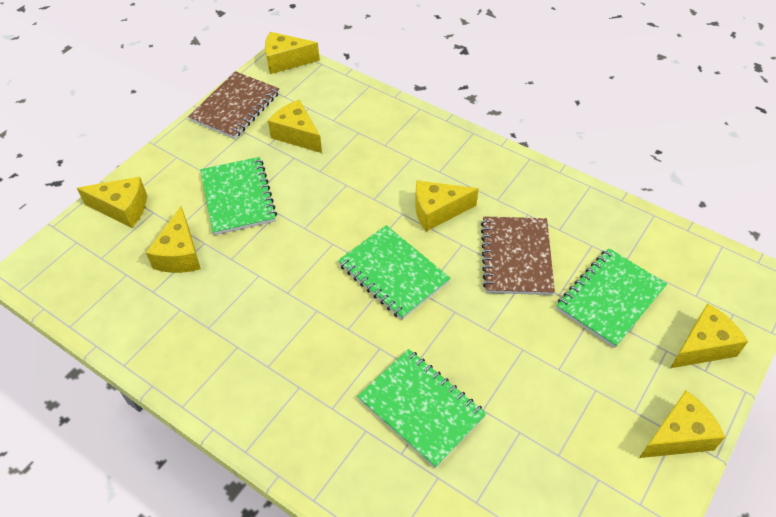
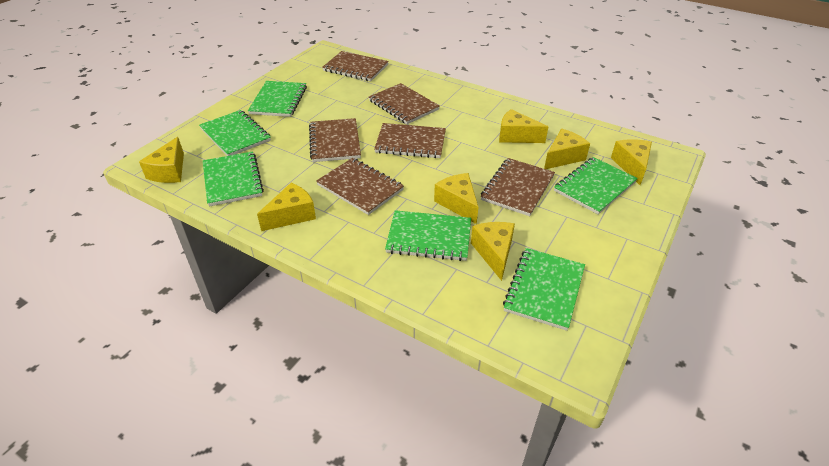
brown notebook: [188,71,280,139] [481,216,555,295] = 2 -> [309,118,361,162] [316,158,404,215] [322,51,389,81] [369,83,440,124] [374,123,446,158] [481,158,555,216] = 6
green notebook: [200,157,277,235] [338,225,450,320] [357,349,487,468] [556,248,667,348] = 4 -> [199,110,271,156] [203,151,264,207] [248,81,307,117] [385,210,471,261] [503,248,585,331] [554,157,638,215] = 6

